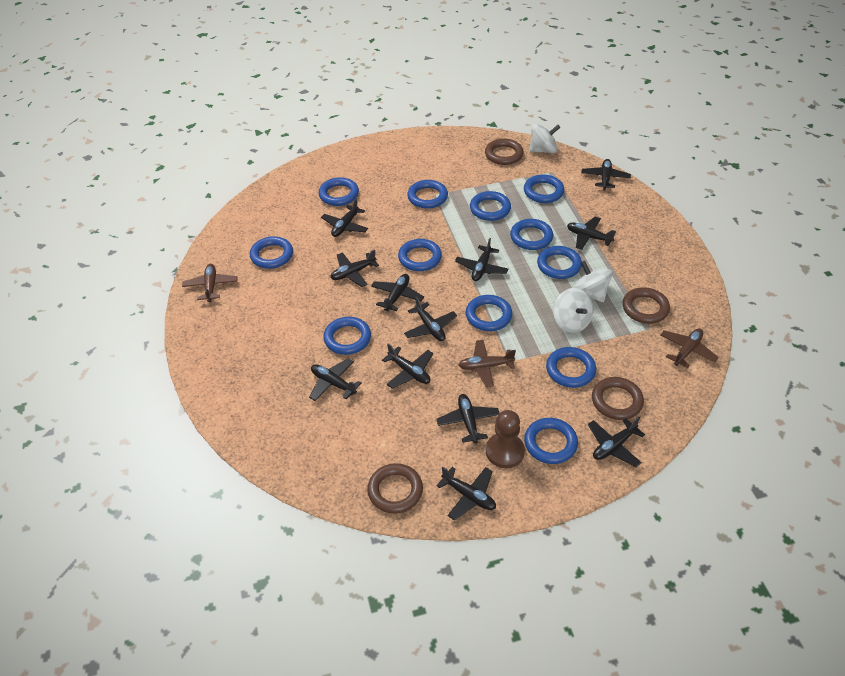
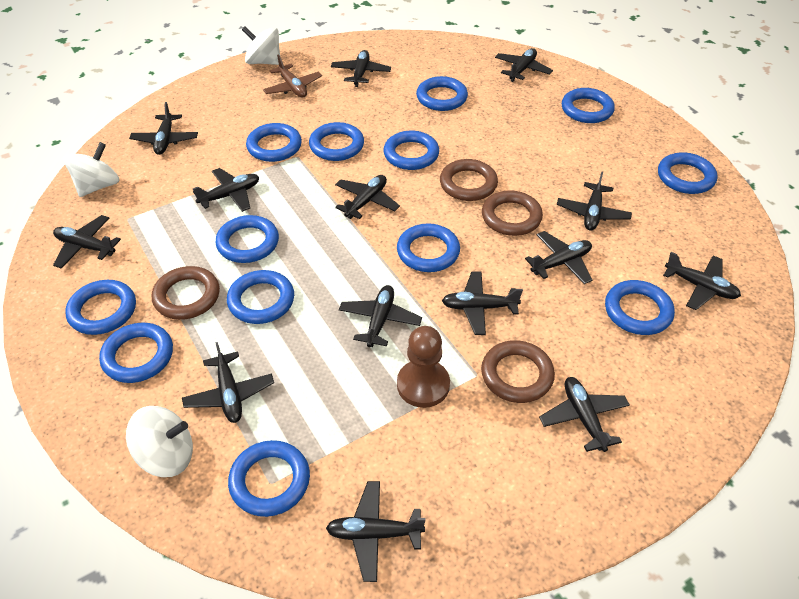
black plane: [309,358,362,401] [321,198,368,237] [330,250,379,287] [371,274,424,312] [382,343,433,389] [404,296,457,341] [436,394,499,444] [437,467,496,521] [455,238,508,281] [567,217,616,250] [581,159,631,191] [588,417,645,467] = 12 -> [53,215,121,269] [129,102,198,155] [182,342,274,423] [193,168,259,212] [326,481,426,582] [331,50,391,87] [335,175,400,219] [339,285,422,347] [442,271,523,335] [495,48,553,82] [525,231,592,284] [539,377,630,452] [557,171,632,231] [663,252,741,310] = 14
blue ring: [250,236,293,269] [319,177,359,206] [323,317,371,355] [398,239,442,271] [407,180,448,209] [465,295,512,331] [470,191,511,221] [510,219,553,250] [524,174,564,203] [524,418,578,464] [537,246,582,279] [546,347,596,388] = 12 -> [65,280,136,335] [99,323,173,383] [215,215,279,263] [227,270,294,324] [228,440,310,517] [246,123,302,162] [309,122,364,161] [384,131,439,170] [397,223,460,272] [416,76,468,111] [562,88,615,123] [605,280,675,335] [658,152,717,194] = 13
brown plane: [182,264,237,302] [459,340,516,387] [661,328,719,368] = 3 -> [263,54,322,98] = 1

